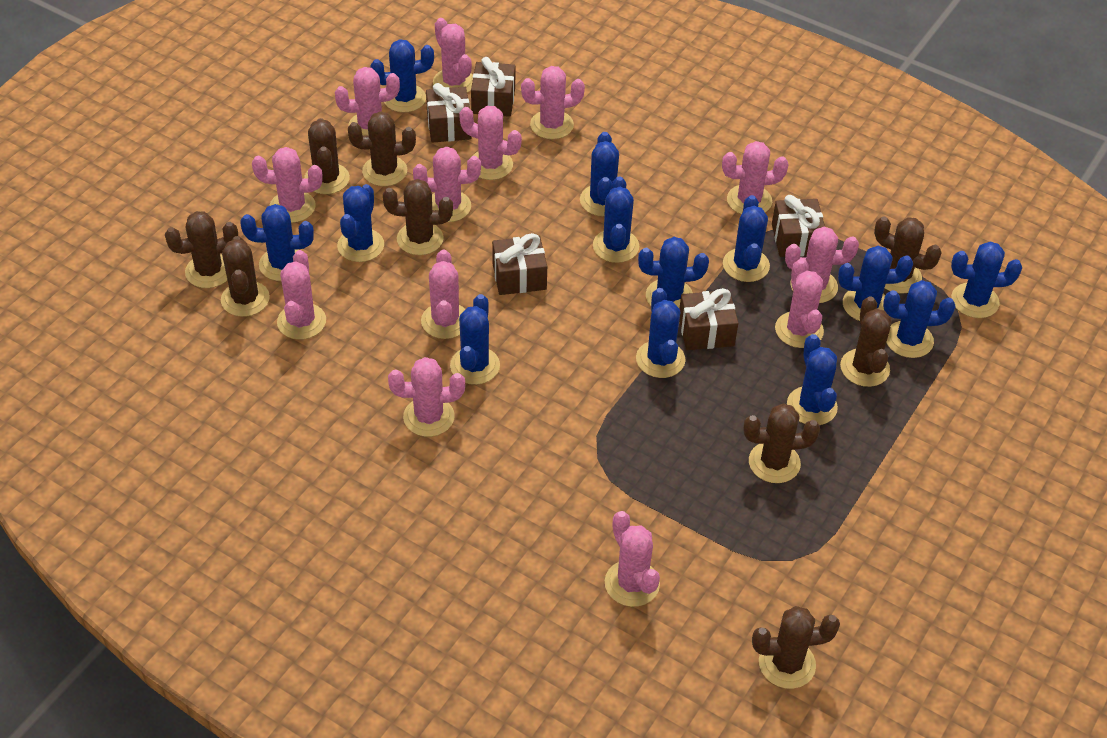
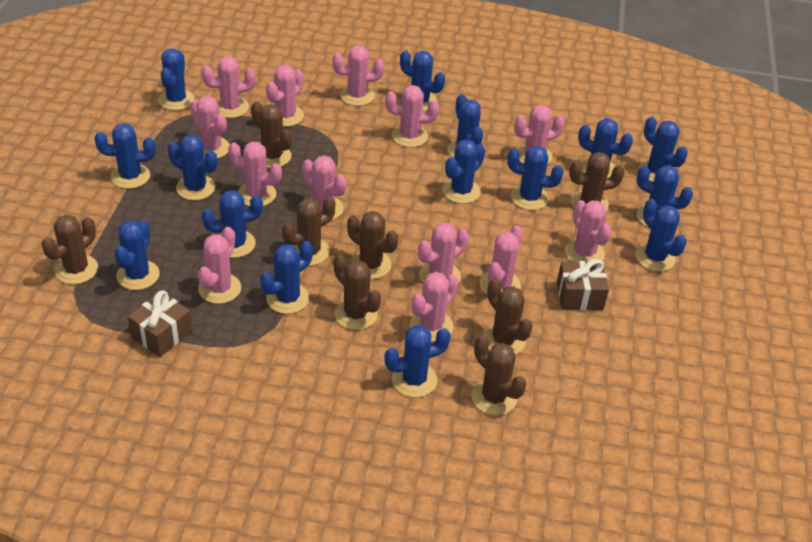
blue cactus: [240,204,314,281] [337,184,384,262] [370,39,434,113] [450,294,500,385] [580,132,619,216] [593,176,639,263] [636,288,686,378] [638,237,709,308] [723,195,770,282] [787,334,838,425] [838,246,913,321] [883,280,956,358] [951,241,1022,318] = 13 -> [95,123,155,189] [115,220,160,290] [158,49,195,110] [168,135,217,200] [202,190,263,258] [260,241,313,314] [384,325,451,398] [400,50,445,112] [443,139,485,204] [447,94,483,157] [507,146,564,210] [578,118,633,178] [635,199,687,271] [636,165,693,228] [639,117,688,182] = 15
brown cactus: [165,211,238,288] [221,236,270,317] [304,118,350,194] [348,111,416,186] [383,179,453,255] [743,403,820,483] [752,606,840,689] [840,296,892,387] [874,216,942,294] = 9 -> [42,215,98,284] [251,101,292,168] [282,197,335,266] [334,255,381,330] [347,211,398,279] [471,336,527,415] [482,279,533,355] [569,152,625,211] = 8
brown gift: [426,83,471,143] [471,57,515,117] [492,233,547,295] [679,288,738,350] [772,195,825,257] = 5 -> [128,290,192,357] [557,259,609,310] = 2

